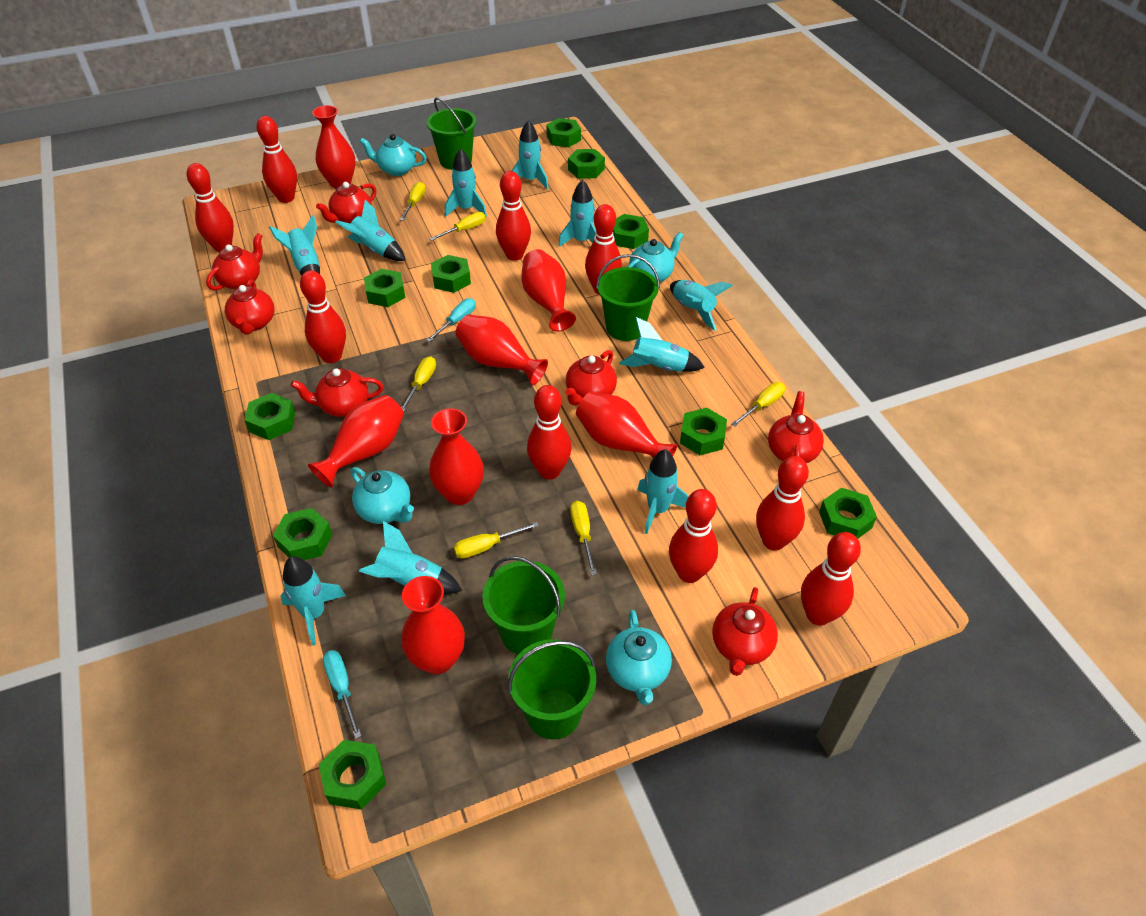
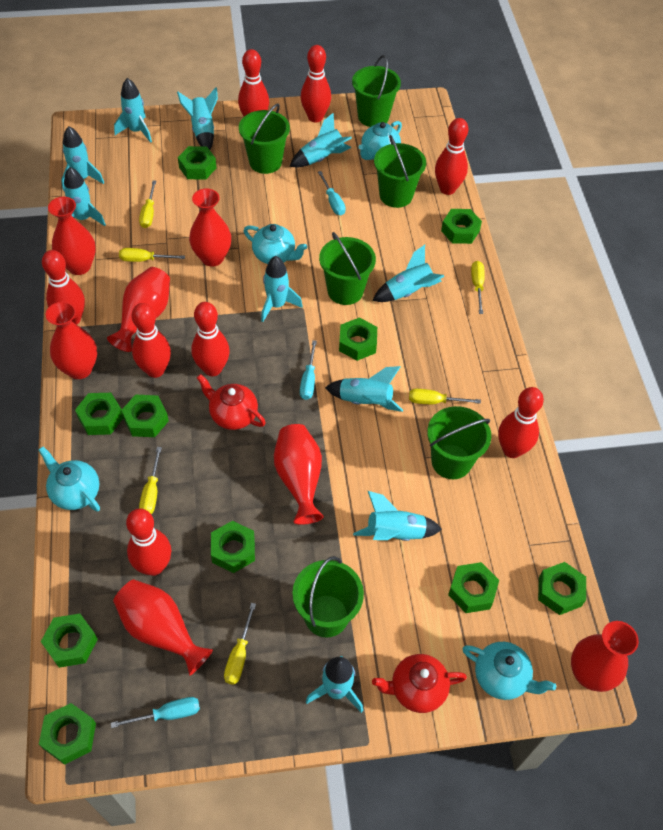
green bucket: [427,97,477,170] [483,556,565,654] [508,639,596,739] [596,254,660,341] = 4 -> [239,104,290,174] [292,556,364,638] [319,232,376,305] [352,55,401,127] [374,135,426,208] [427,406,491,479] = 6
red bowling pin: [187,163,234,252] [257,116,297,203] [300,270,346,363] [496,171,531,261] [527,385,571,479] [585,204,622,294] [669,489,718,583] [756,456,809,551] [801,532,861,626] = 9 -> [42,250,85,325] [126,508,171,576] [132,303,171,378] [192,302,230,376] [238,49,269,116] [301,45,331,123] [435,118,468,195] [498,387,544,458] = 8
red teapot: [206,233,263,291] [225,279,274,335] [291,368,383,417] [316,182,376,224] [565,350,617,406] [712,587,778,676] [768,391,824,463] = 7 -> [197,374,266,430] [372,654,467,713] = 2
turquoise screwdriver: [323,650,361,739] [426,298,476,342] = 2 -> [111,697,200,728] [300,340,317,400] [318,171,346,216] = 3

